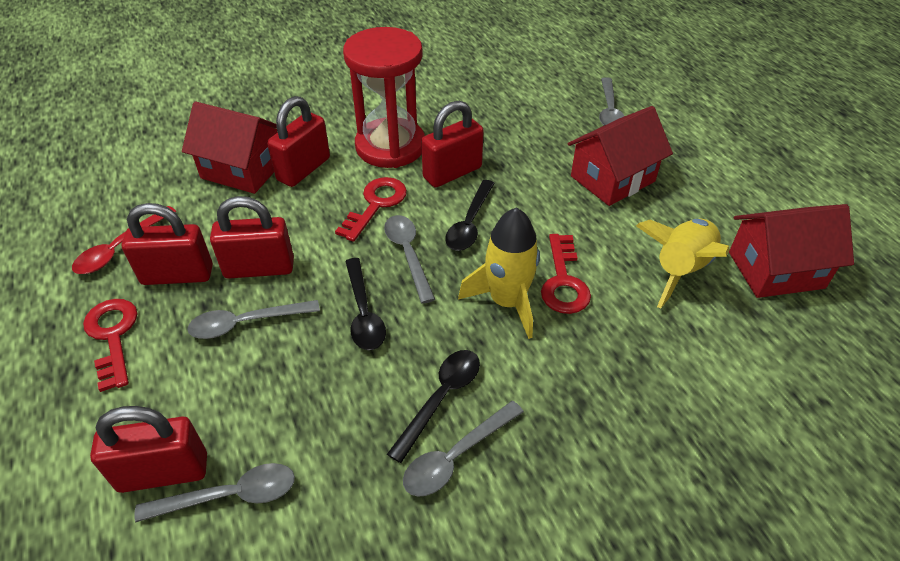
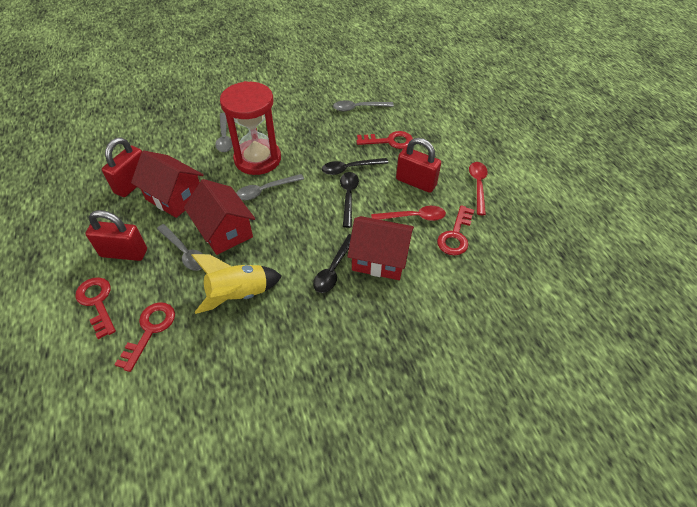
grey spoon: [134,463,295,523] [187,300,320,339] [384,215,435,304] [403,401,524,497] [599,77,624,126] = 5 -> [157,224,203,271] [215,113,233,152] [236,174,304,200] [333,100,394,111] = 4
red key: [83,299,138,392] [335,177,407,242] [541,234,591,314] = 3 -> [75,277,116,339] [114,302,175,372] [356,131,413,149] [437,205,474,256] = 4
red padlock: [90,406,207,493] [122,203,213,285] [210,196,294,278] [267,96,330,187] [421,101,484,187] = 5 -> [85,210,147,261] [102,137,142,197] [396,138,441,193] = 3
red spoon: [72,206,176,274] = 1 -> [371,206,446,221] [469,162,488,215] = 2
yellow rocket: [458,207,540,339] [636,219,730,308] = 2 -> [192,254,282,314] = 1

